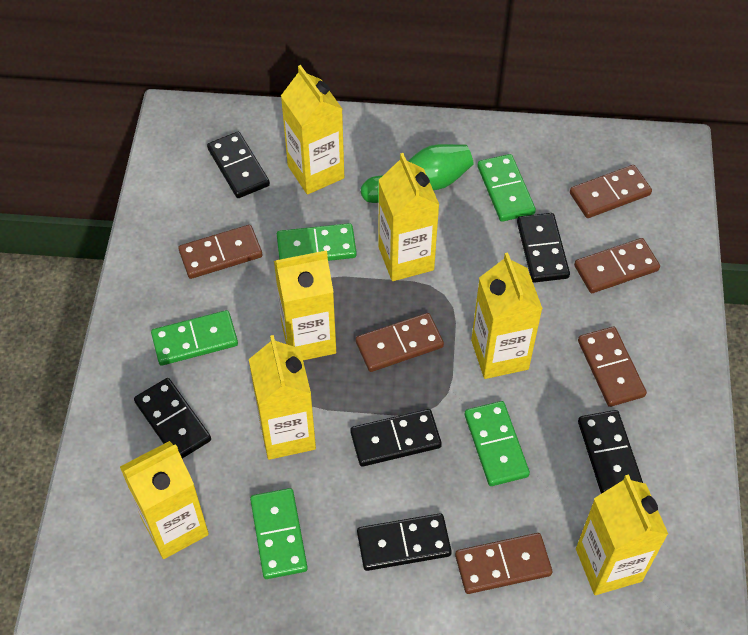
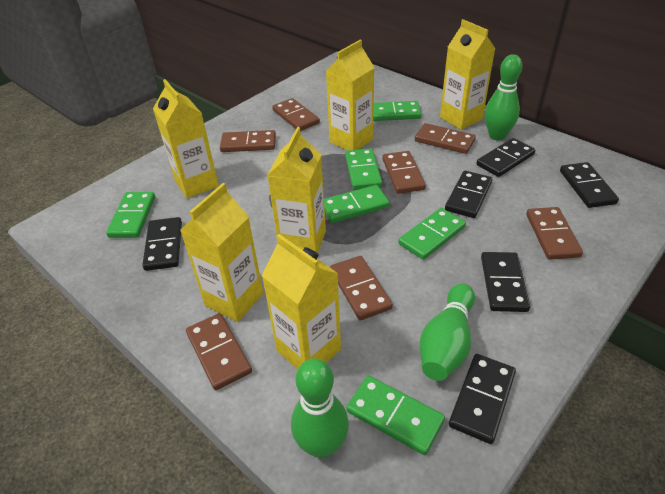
brown domino: [178,225,262,279] [356,313,444,372] [455,533,552,594] [570,165,652,218] [574,238,660,293] [578,327,647,407] = 6 -> [186,313,252,390] [220,130,276,152] [272,98,320,131] [330,256,393,320] [382,151,426,194] [415,123,476,154] [526,207,583,260] = 7
green bowling pin: [361,144,474,203] = 1 -> [291,359,349,458] [419,283,475,381] [485,54,523,141] = 3
green domino: [151,310,238,366] [250,488,308,579] [277,223,357,261] [465,401,530,486] [477,154,536,222] = 5 -> [106,192,155,238] [324,185,390,223] [345,148,382,190] [346,375,445,455] [373,101,421,121] [398,208,466,260] = 6
yellow carton: [120,441,209,559] [249,335,316,460] [274,250,336,360] [281,65,344,195] [378,153,439,281] [471,253,543,379] [576,474,668,595] = 7 -> [153,79,219,198] [180,183,263,322] [262,234,341,369] [267,127,326,253] [326,40,375,151] [440,19,496,130] = 6

